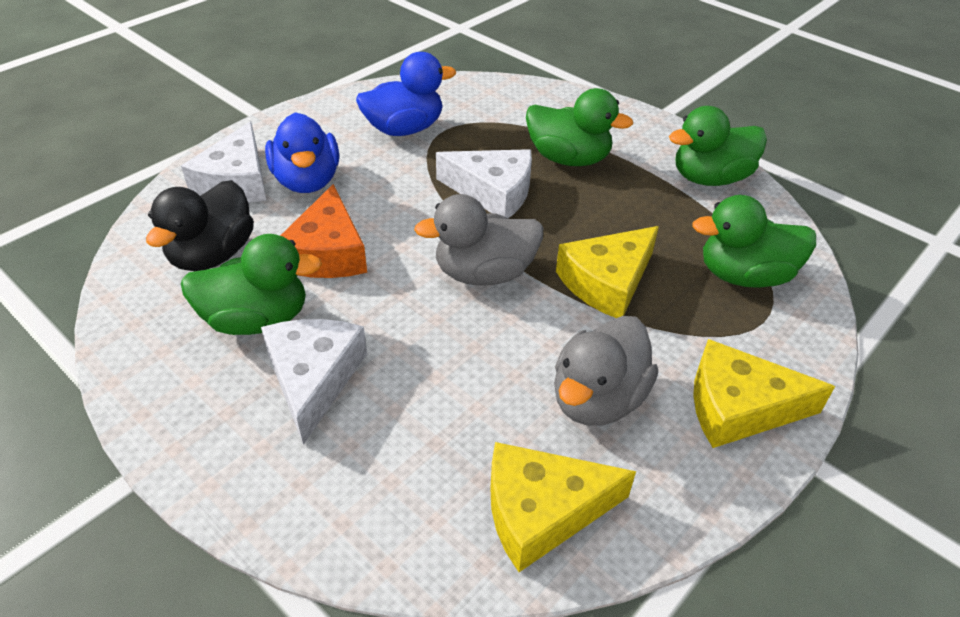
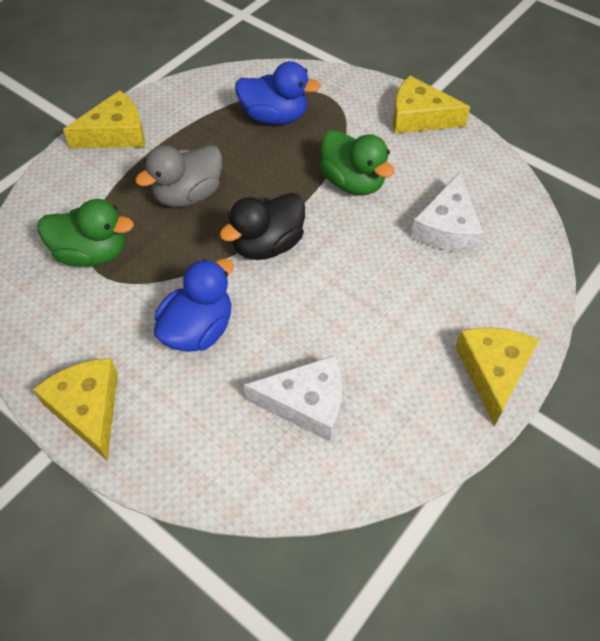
green duck: [181,234,322,335] [526,88,633,166] [669,106,767,186] [692,195,816,288] = 4 -> [38,199,134,267] [319,130,394,195] = 2
grey duck: [414,194,543,286] [554,316,658,426] = 2 -> [135,145,222,207] = 1
orange cheese: [280,184,367,278] = 1 -> none = 0
white cheese: [181,121,266,203] [261,319,367,445] [436,149,532,218] = 3 -> [244,355,342,441] [410,173,484,252] = 2
yellow cheese: [490,442,636,572] [556,226,659,318] [693,339,835,448] = 3 -> [33,358,118,460] [63,90,145,149] [393,75,470,134] [455,327,539,426] = 4

